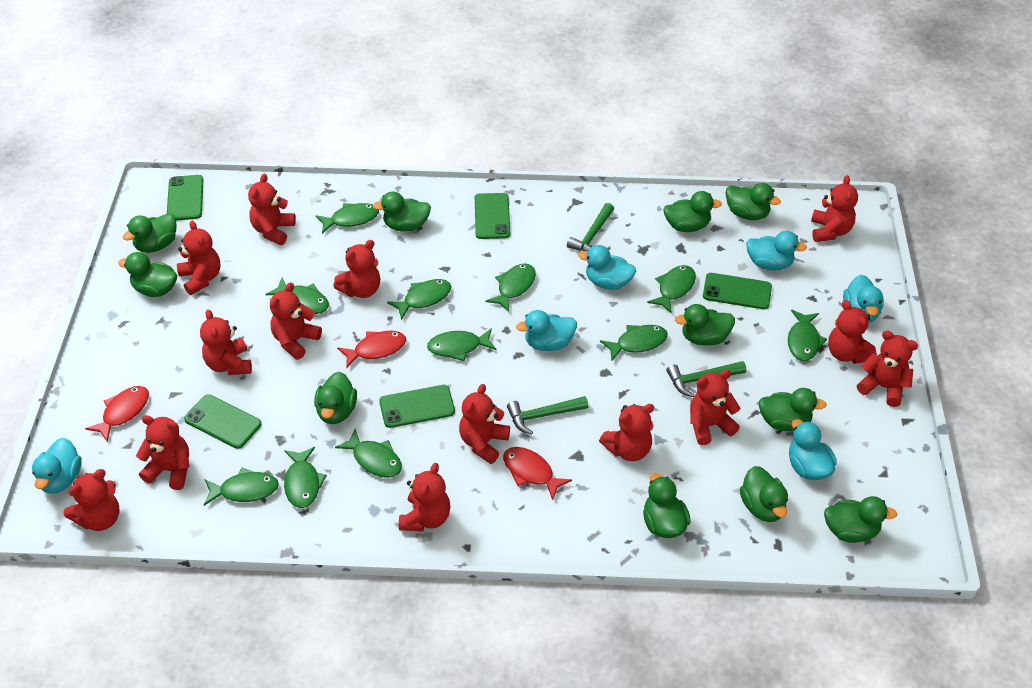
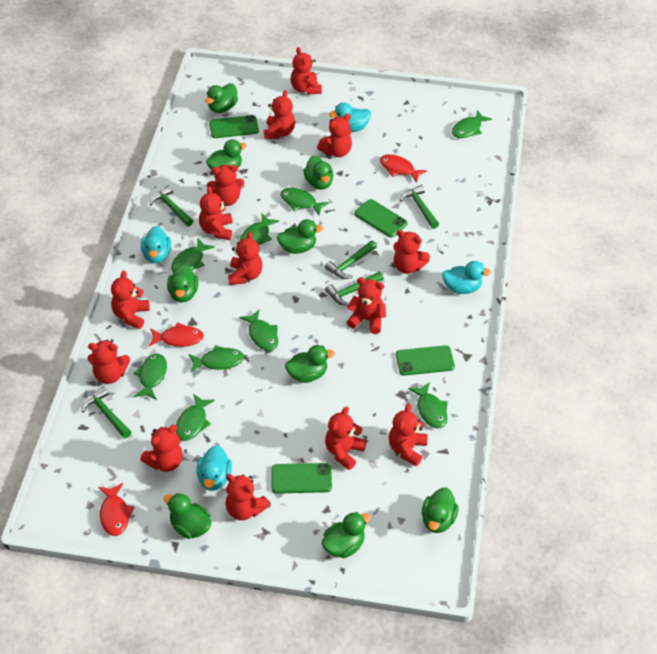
green duck: [118,252,177,297] [123,213,176,253] [314,372,357,424] [373,192,431,232] [643,473,691,538] [663,191,722,232] [675,304,735,346] [726,183,781,220] [740,466,788,522] [759,388,827,431] [824,496,897,543] = 11 -> [163,493,211,539] [167,264,198,303] [205,83,238,113] [206,139,247,170] [277,219,323,254] [285,345,335,383] [303,156,334,190] [322,512,371,558] [422,487,459,533] = 9
green fish: [204,468,279,506] [266,278,329,314] [284,447,327,508] [316,203,379,234] [335,428,402,478] [387,279,452,320] [427,328,496,361] [486,263,536,312] [600,325,668,361] [647,265,696,314] [788,310,827,361] = 11 -> [133,353,167,400] [171,238,215,272] [175,394,215,441] [188,345,244,372] [239,310,278,351] [240,214,279,245] [280,188,329,215] [408,382,448,428] [452,110,492,138] = 9
green hammer: [507,396,588,435] [567,203,614,251] [666,361,746,397] = 3 -> [82,387,131,438] [150,185,193,226] [325,241,377,279] [325,272,384,306] [400,185,439,229] = 5
green phone: [167,175,203,221] [184,394,262,449] [379,385,455,428] [475,193,510,239] [703,273,772,309] = 5 -> [209,115,259,138] [272,463,332,493] [354,199,408,237] [396,345,455,376] = 4
turquoise duck: [32,438,82,494] [516,310,577,351] [578,245,636,290] [746,231,807,271] [789,419,837,480] [843,275,884,322] = 6 -> [141,226,171,263] [196,445,232,491] [329,102,371,132] [442,261,491,294] = 4

